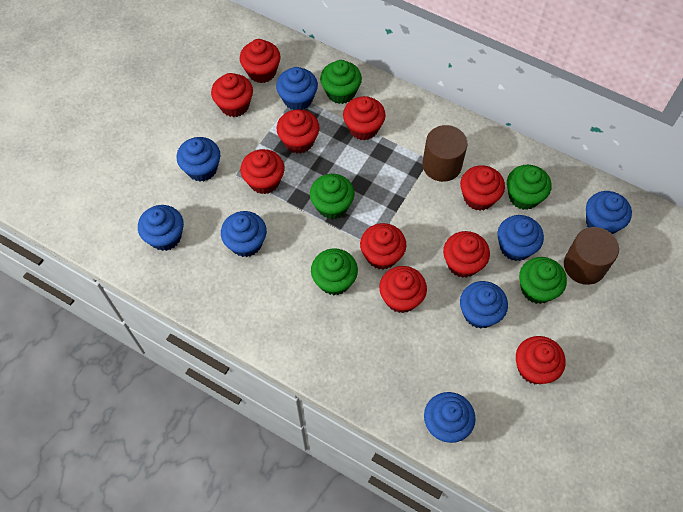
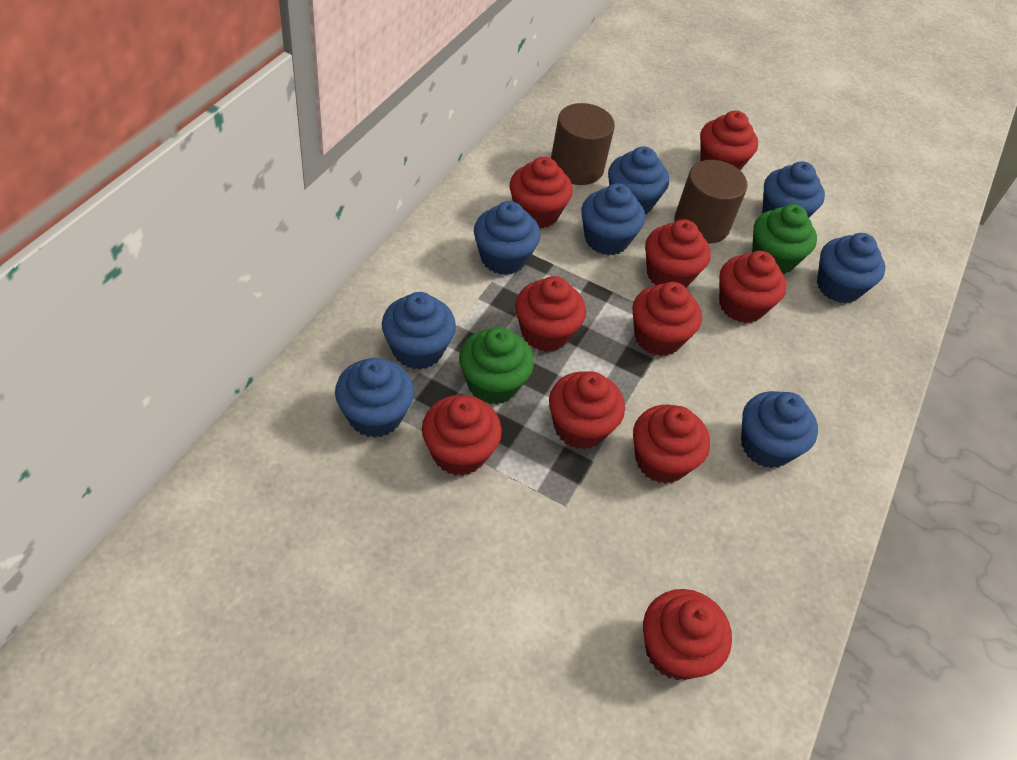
green cupcake: [310,174,355,219] [311,249,358,295] [320,60,362,104] [507,165,551,210] [519,257,567,304] = 5 -> [459,327,534,405] [752,204,817,274] = 2

